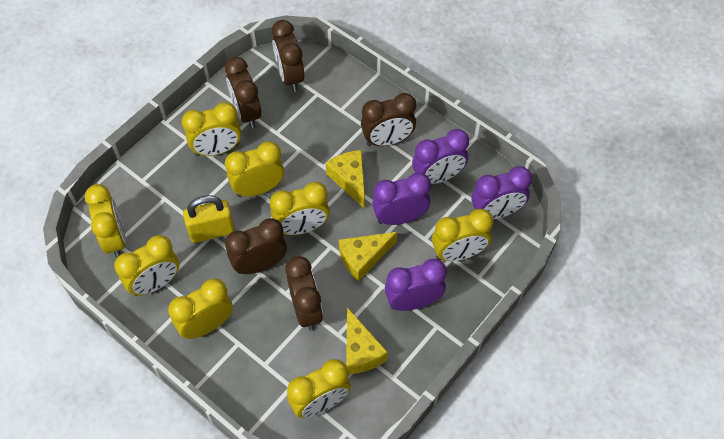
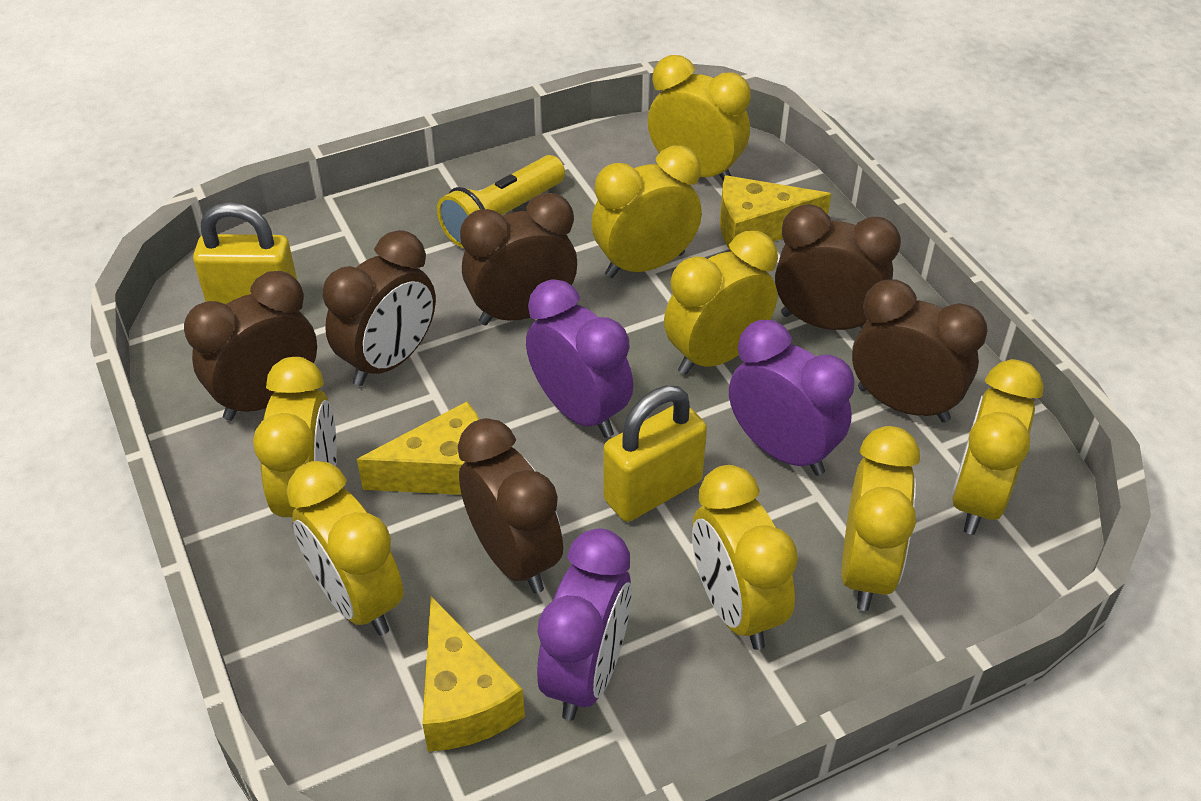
brown clock: [225,57,261,128] [225,218,287,274] [272,20,304,92] [285,256,323,331] [361,93,416,146] = 5 -> [184,271,317,421] [322,230,436,386] [458,418,563,594] [460,193,577,325] [775,204,901,330] [852,279,988,423] = 6
purple clock: [372,173,431,225] [385,259,447,311] [412,129,469,185] [472,166,532,219] = 4 -> [526,279,633,438] [537,528,632,721] [729,320,855,476] = 3
yellow flashlight: none = 0 -> [437,155,565,248] = 1
yellow padlock: [183,195,235,243] = 1 -> [193,202,297,304] [603,386,707,522] = 2

